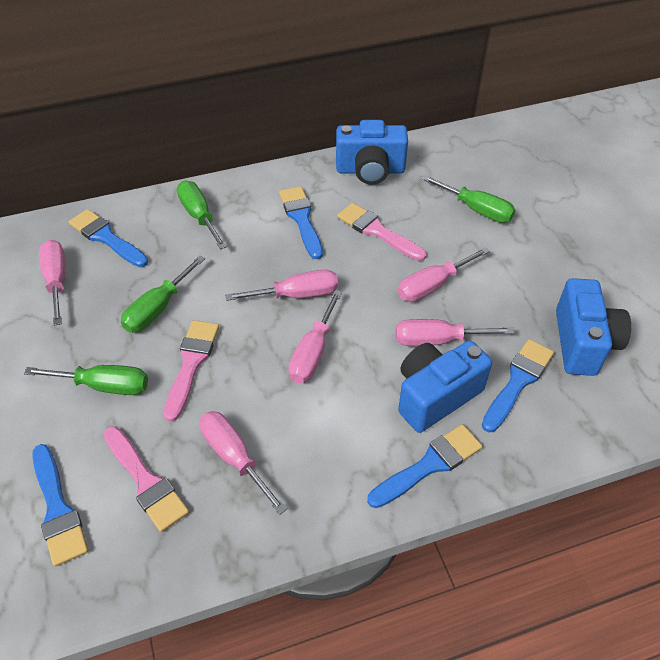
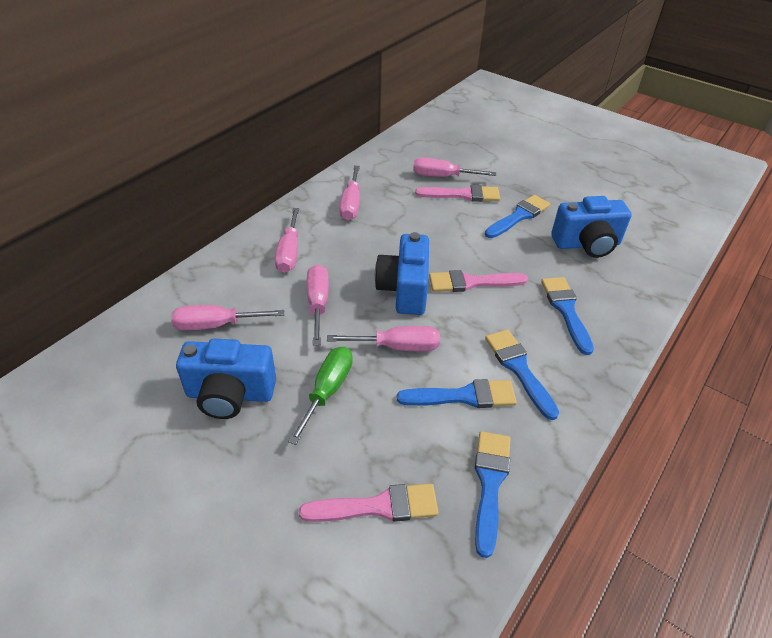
green screwdriver: [24,365,148,395] [121,255,205,333] [177,181,227,249] [422,175,515,223] = 4 -> [288,346,353,445] = 1

